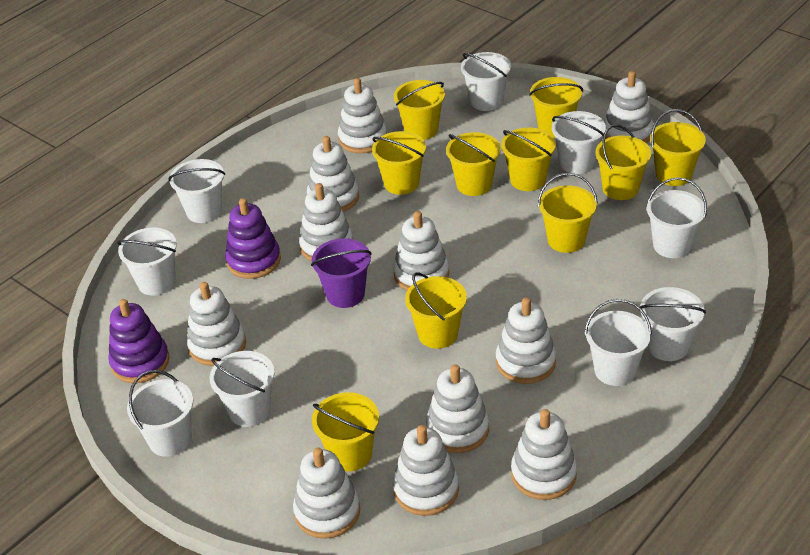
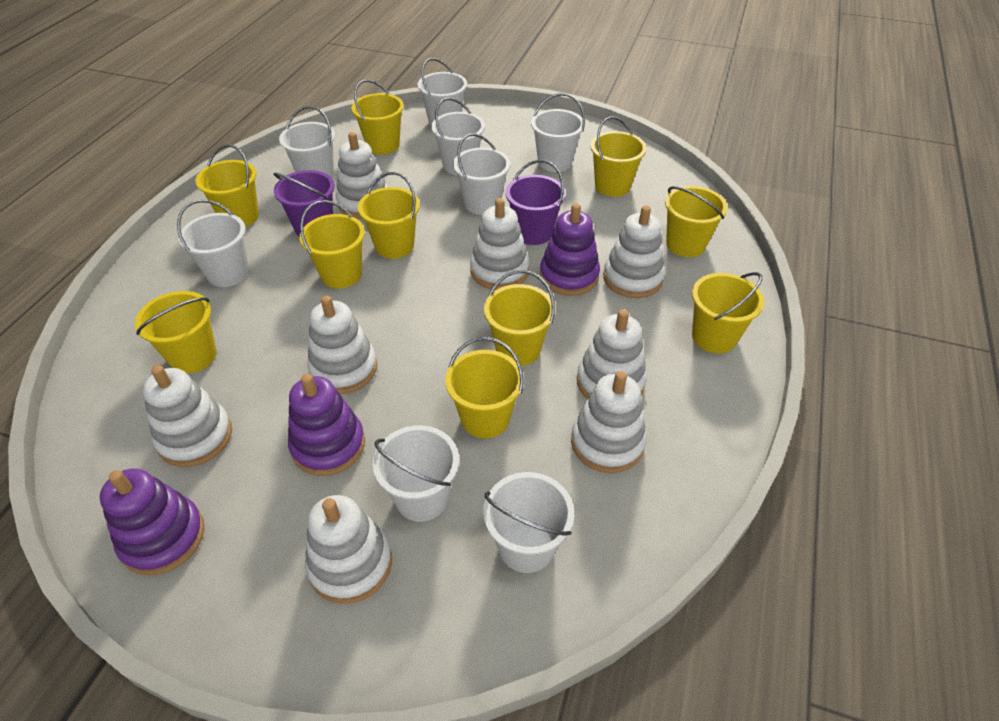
purple bucket: [311,238,371,308] = 1 -> [273,170,335,237] [505,160,566,245] = 2
purple stacking toy: [109,299,169,383] [225,198,281,279] = 2 -> [100,468,205,575] [288,374,365,476] [540,203,600,296] = 3
white bucket: [117,227,177,296] [127,370,193,457] [168,159,225,223] [210,351,275,427] [461,52,511,111] [552,111,606,174] [585,299,652,386] [640,287,706,361] [647,177,707,258] = 9 -> [177,199,249,287] [279,106,335,178] [373,425,459,522] [418,58,467,126] [431,98,485,175] [453,133,510,215] [483,472,574,573] [531,93,585,172] = 8
white stacking toy: [186,282,246,366] [293,447,360,539] [299,183,353,261] [307,136,359,212] [338,78,387,153] [393,211,449,291] [393,425,459,516] [426,364,489,453] [496,297,556,384] [511,409,577,500] [604,71,654,143] = 11 -> [143,365,232,467] [305,495,392,604] [307,296,377,394] [336,132,388,219] [470,198,529,290] [571,371,647,473] [577,309,647,399] [603,205,665,298] = 8

